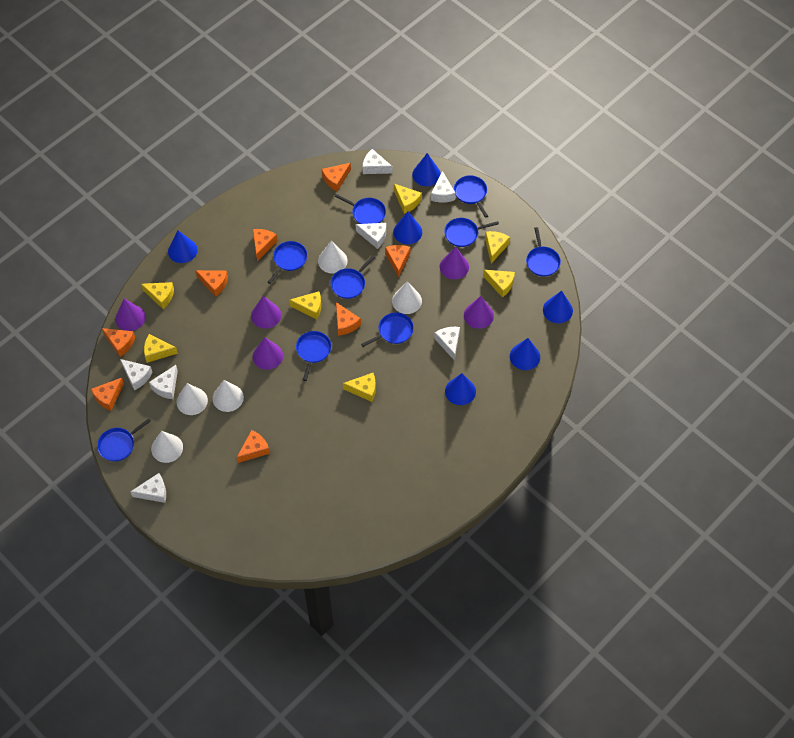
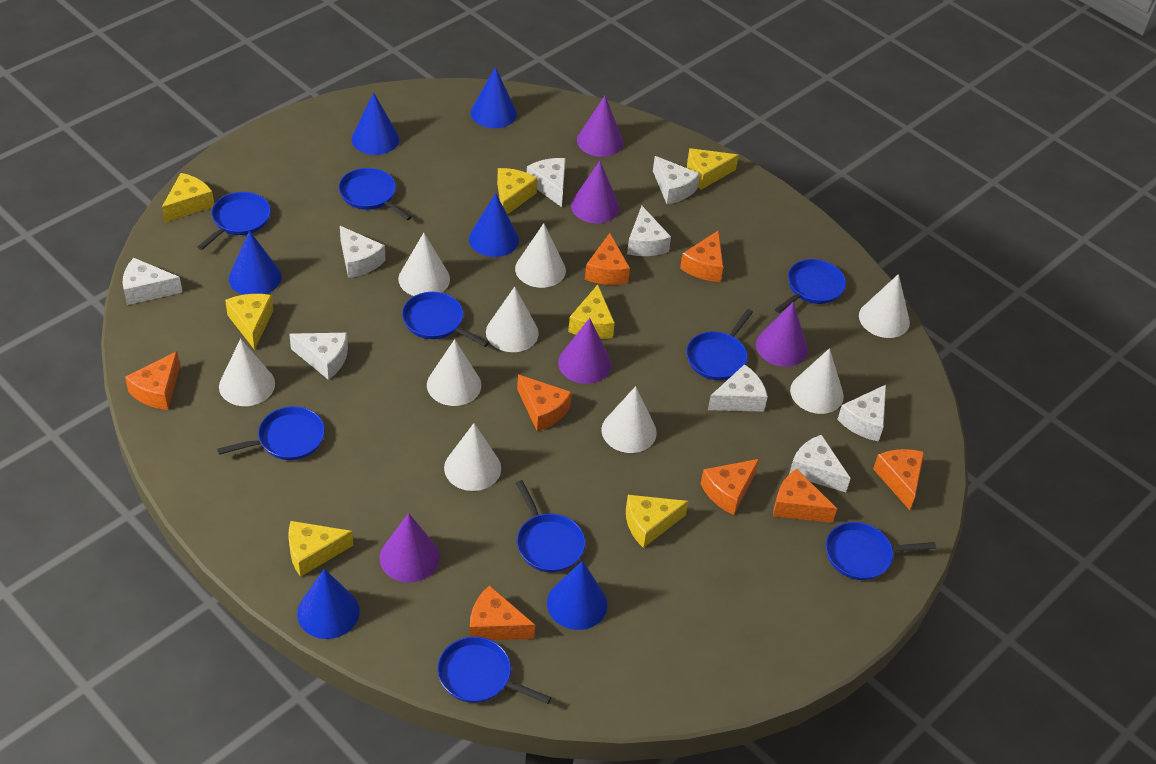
white cheese: [120,359,153,390] [130,473,166,503] [149,365,178,399] [356,223,386,249] [363,149,393,174] [431,171,456,202] [434,327,460,361] = 7 -> [123,258,183,305] [289,333,348,380] [340,226,385,278] [527,158,566,207] [627,206,671,256] [653,156,700,204] [708,364,768,412] [789,435,851,492] [837,385,886,442] = 9
white cone: [151,431,183,463] [176,383,208,415] [212,380,244,412] [318,240,348,273] [392,281,422,314] = 5 -> [219,339,275,406] [398,233,450,296] [427,339,481,406] [444,423,501,491] [486,287,539,352] [515,223,566,288] [601,386,657,453] [790,348,844,414] [859,274,910,338] = 9

